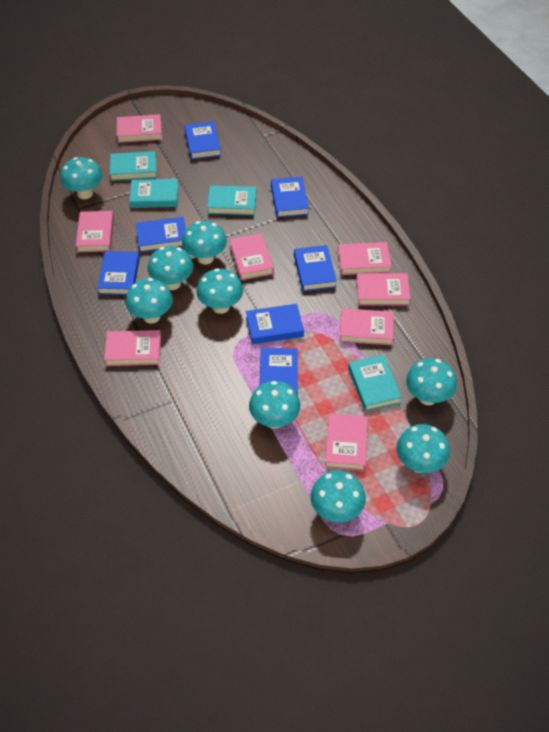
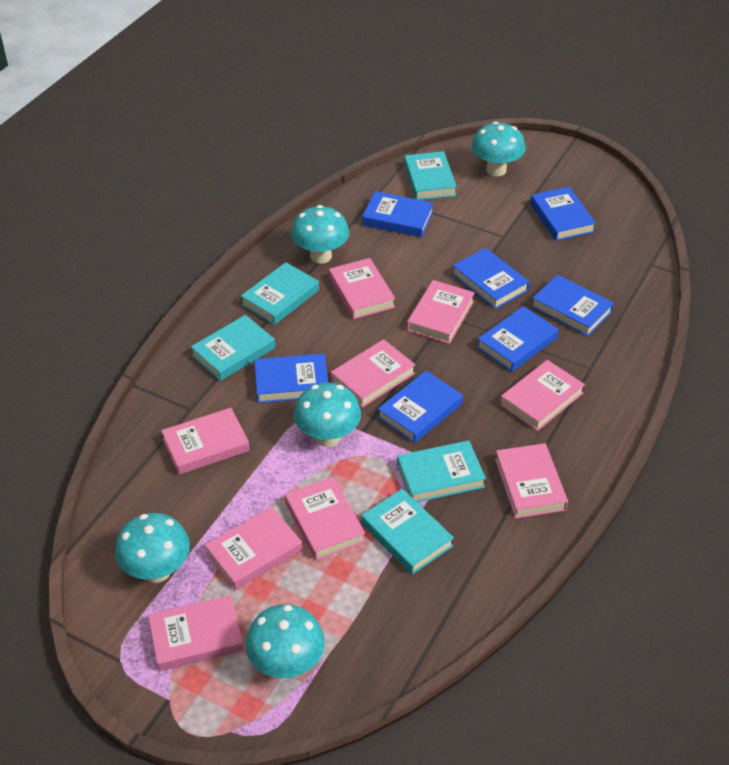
pink book: [76,211,114,252] [104,330,161,366] [117,114,162,143] [229,233,274,280] [325,413,368,471] [338,242,392,275] [340,308,394,345] [356,273,411,305] = 8 -> [148,595,244,671] [161,408,250,475] [205,507,303,590] [285,477,365,561] [329,258,395,319] [331,339,416,408] [407,280,475,344] [495,443,568,518] [500,360,585,431] = 9
turquoise book: [110,151,157,181] [129,179,179,208] [207,185,256,215] [348,355,402,411] = 4 -> [191,315,275,381] [241,262,319,325] [361,489,454,575] [397,440,486,502] [404,151,457,200] = 5
turquoise mushroom: [60,157,103,199] [125,278,173,324] [148,246,193,290] [182,221,227,264] [196,268,243,314] [249,381,300,429] [310,470,366,522] [396,424,450,473] [406,358,457,405] = 9 -> [115,513,190,583] [246,604,325,678] [291,205,349,264] [294,383,361,447] [472,121,525,176] = 5

